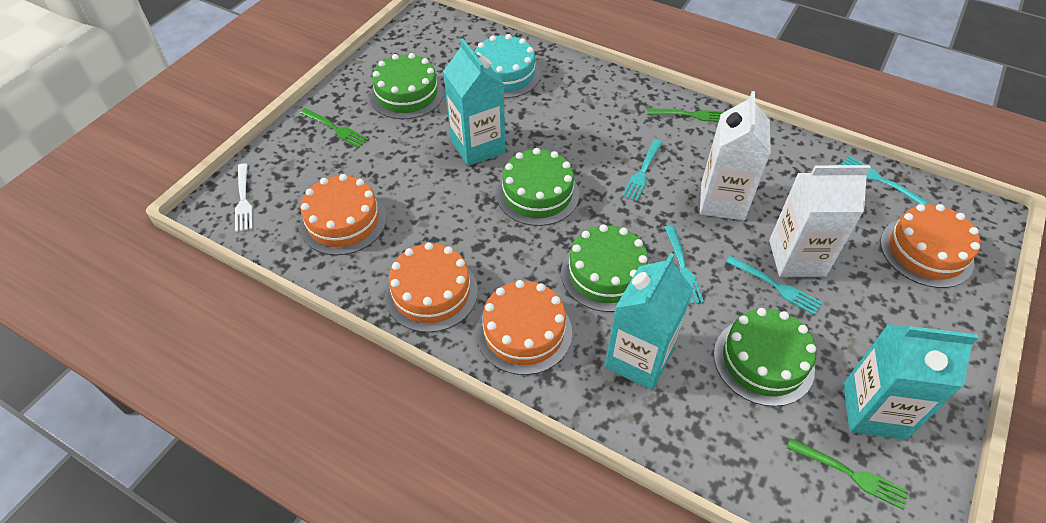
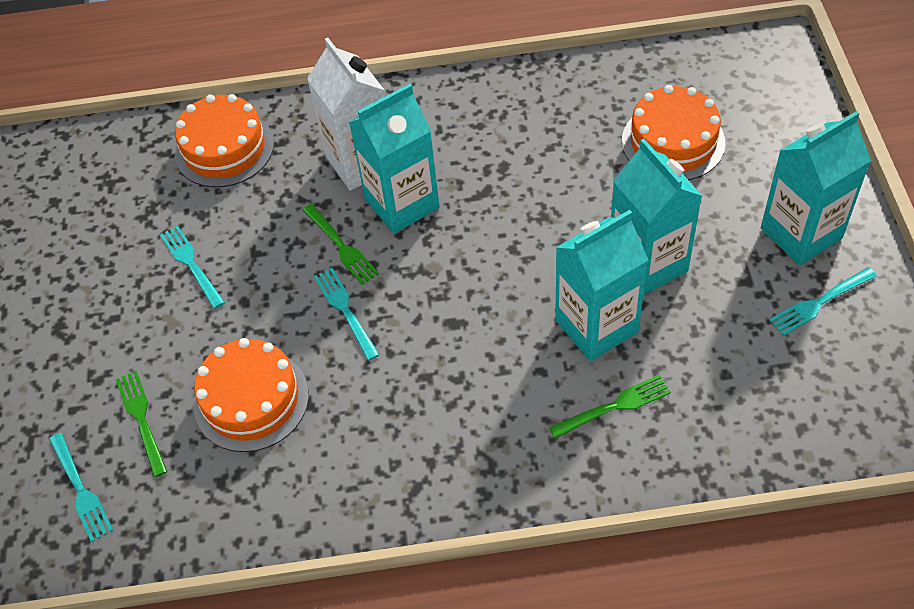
green cake: [370,53,444,119] [496,148,579,226] [561,224,649,312] [714,308,816,407] = 4 -> none = 0
orange cake: [300,174,386,255] [385,242,478,332] [476,280,572,375] [880,204,981,288] = 4 -> [175,94,274,187] [194,338,309,452] [622,85,726,180] = 3
turquoise cake: [474,34,541,98] = 1 -> none = 0
turquoise carton: [443,38,505,166] [605,253,693,390] [843,324,978,440] = 3 -> [349,84,440,233] [555,210,648,361] [611,139,702,295] [761,111,871,265] = 4
white carton: [700,91,771,221] [769,165,871,277] = 2 -> [307,38,385,191] = 1
white fork: [235,163,252,232] = 1 -> none = 0

